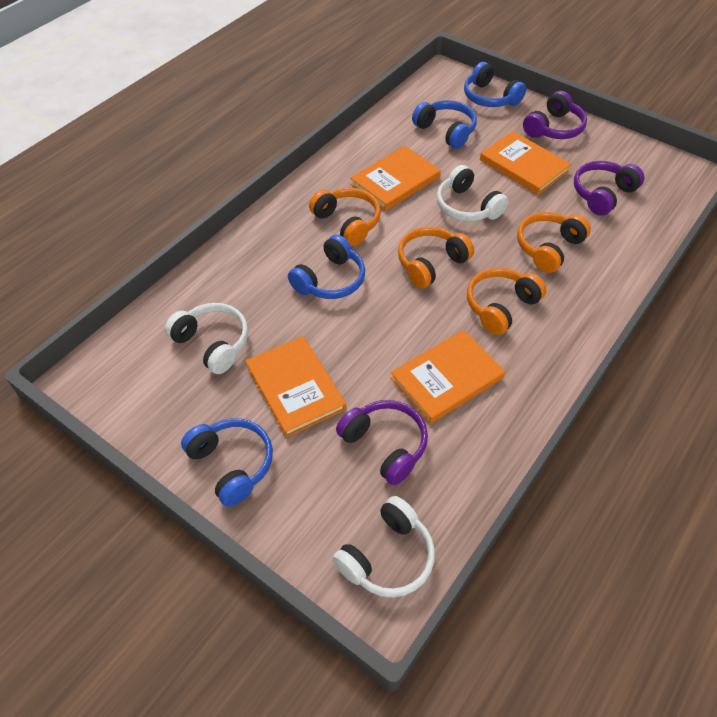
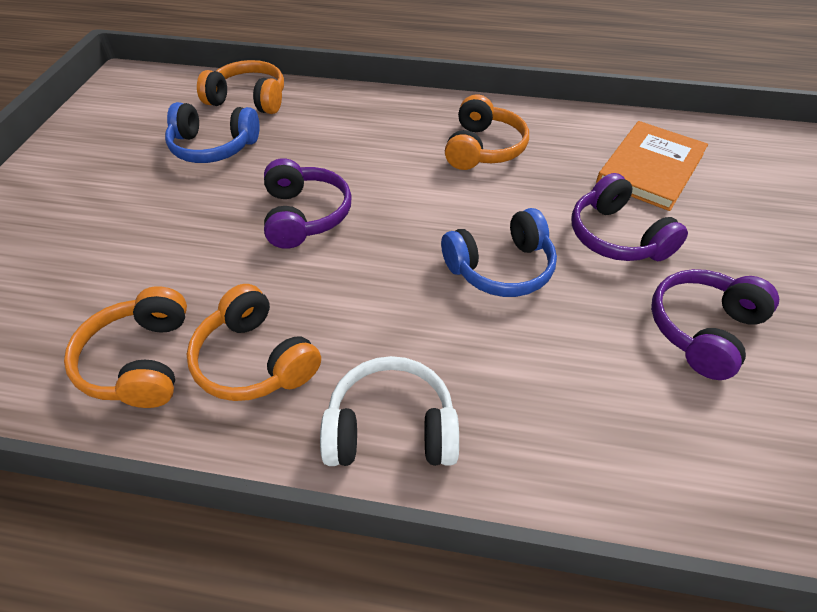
blue headphones: [181,418,273,507] [288,235,365,299] [412,100,477,149] [464,62,527,107] = 4 -> [165,102,260,163] [441,208,557,297] = 2
orange book: [245,336,346,437] [350,146,441,211] [390,330,505,424] [480,131,571,195] = 4 -> [596,121,708,211] = 1
white headphones: [165,303,248,374] [333,496,435,597] [437,165,508,221] = 3 -> [320,356,459,466] = 1

